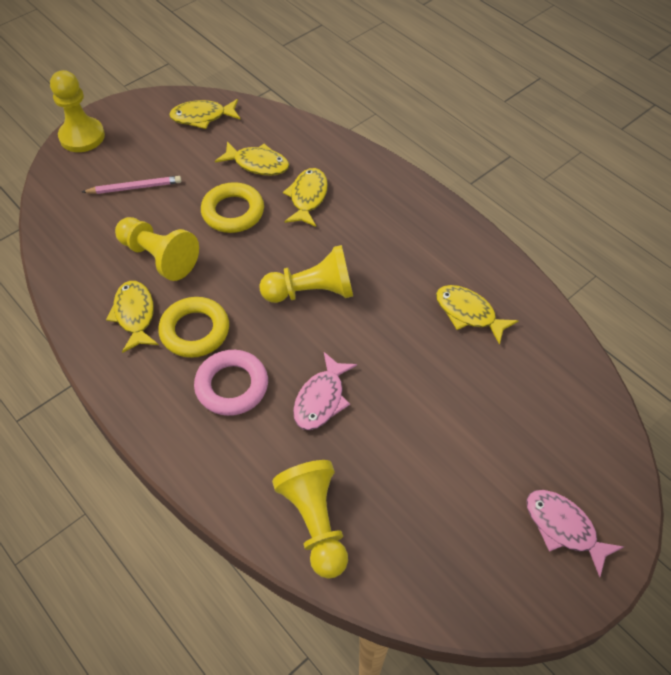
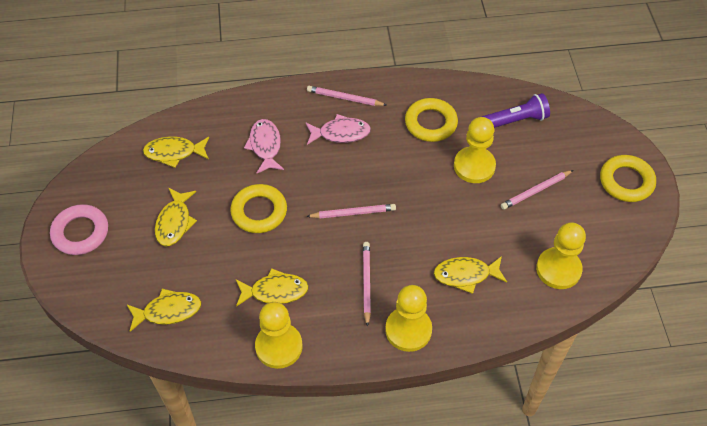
pink pencil: [82,176,182,194] = 1 -> [306,204,396,218] [307,86,386,106] [363,242,371,327] [501,170,573,210] = 4
purple flashlight: none = 0 -> [482,93,550,128] = 1
yellow ring: [158,297,229,358] [201,182,264,233] = 2 -> [230,184,287,233] [405,98,458,142] [600,155,656,202] = 3

